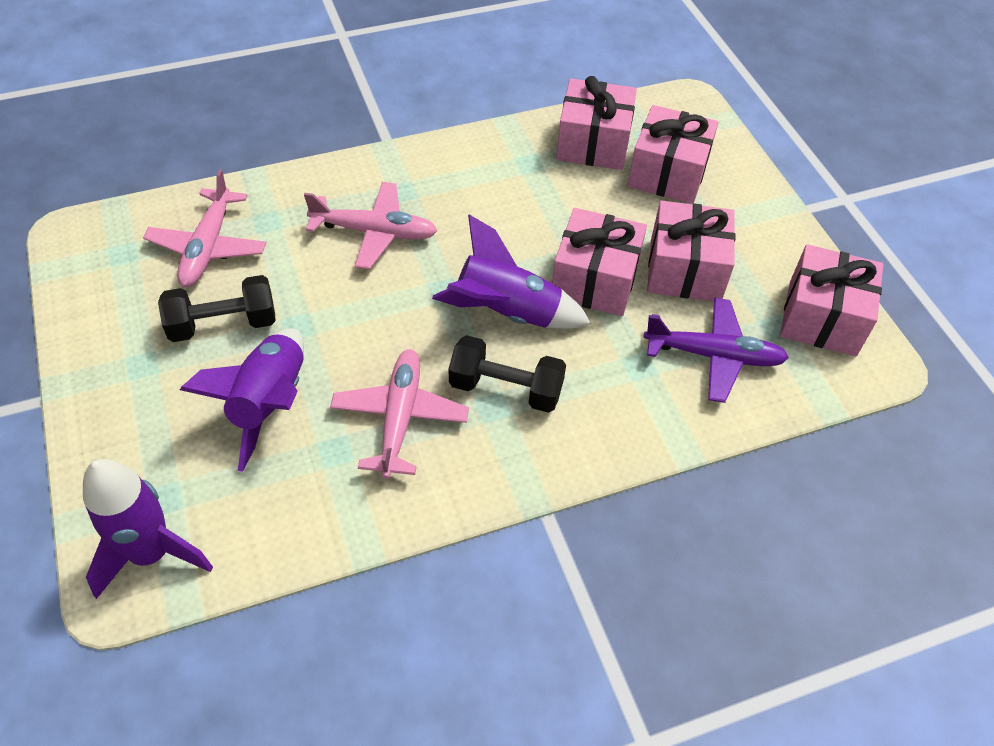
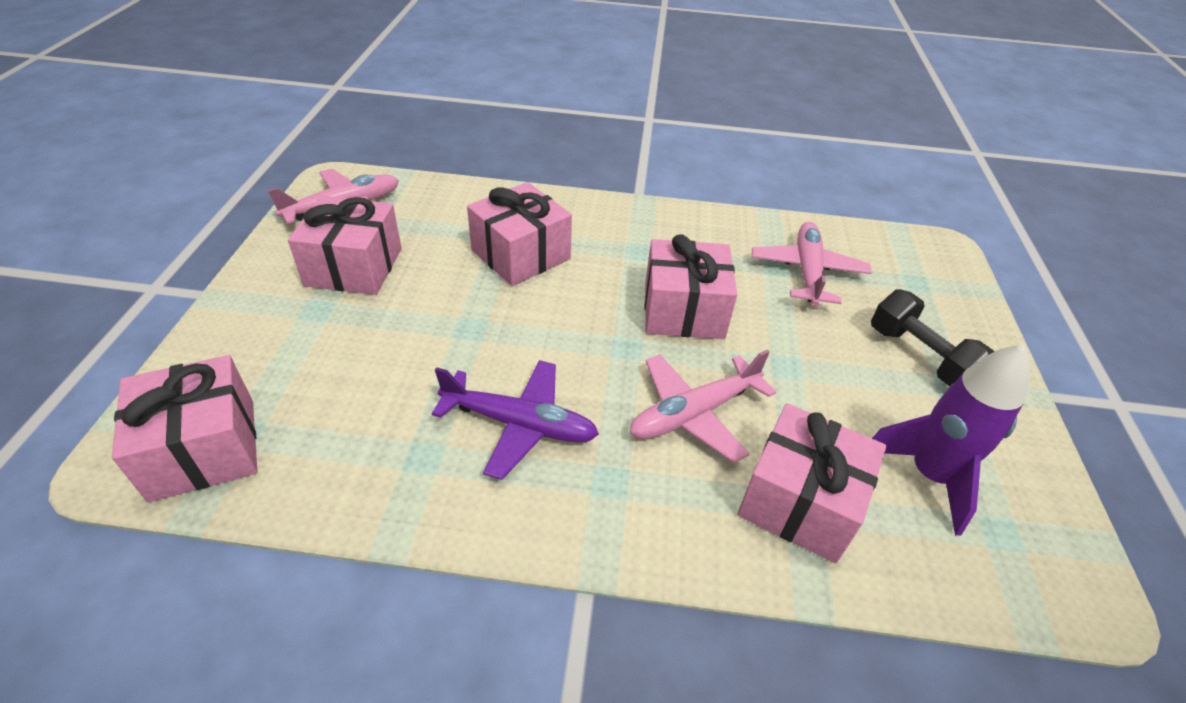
black dumbbell: [158,275,275,342] [449,335,566,413] = 2 -> [871,289,995,386] = 1
purple rocket: [83,459,213,599] [180,328,304,472] [432,214,591,329] = 3 -> [872,344,1031,536] = 1

